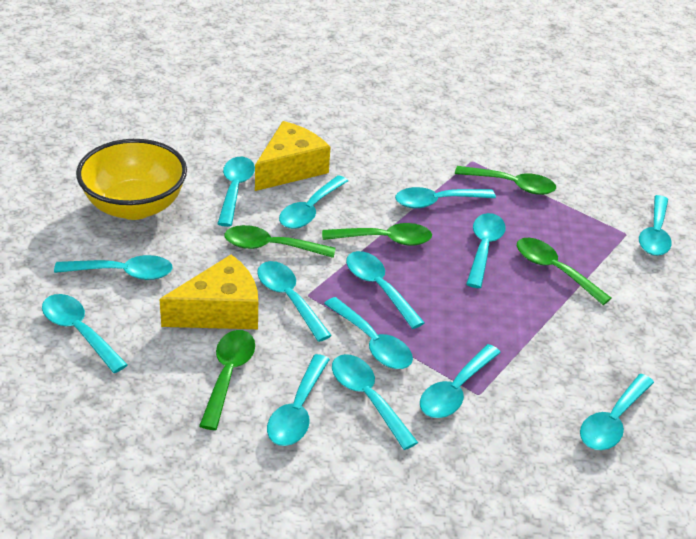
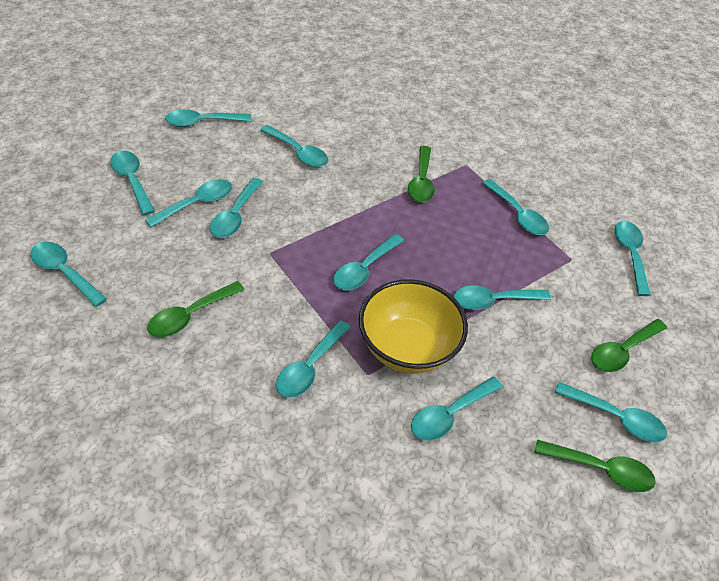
green spoon: [199,330,255,430] [225,225,336,258] [322,223,432,246] [455,166,556,195] [517,238,611,305] = 5 -> [147,281,245,337] [408,146,435,202] [534,439,656,492] [591,319,667,372] = 4
turquoise spoon: [42,294,128,373] [54,255,173,280] [217,157,255,227] [257,261,332,342] [267,354,330,446] [279,175,348,229] [324,297,413,369] [332,354,418,450] [346,251,425,329] [395,187,496,208] [420,344,501,418] [466,213,506,288] [580,374,654,450] [639,195,672,256] = 14 -> [30,241,107,307] [110,151,155,215] [145,179,232,227] [165,109,252,127] [210,178,263,238] [260,125,328,167] [276,320,351,398] [333,234,404,291] [411,377,503,441] [454,286,551,310] [482,179,549,235] [554,382,667,442] [615,221,651,296] = 13
yellow cheese: [159,255,258,329] [255,121,331,191] = 2 -> none = 0

